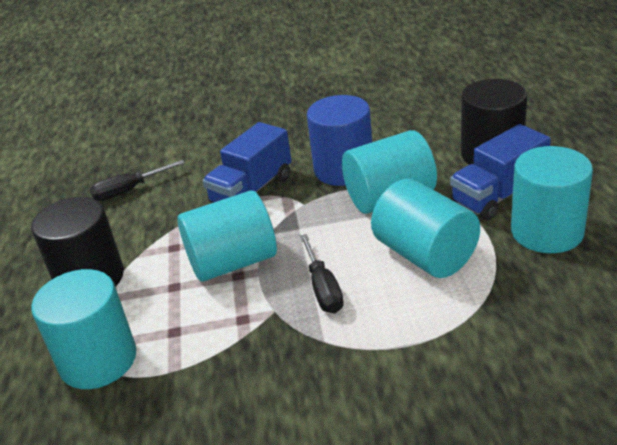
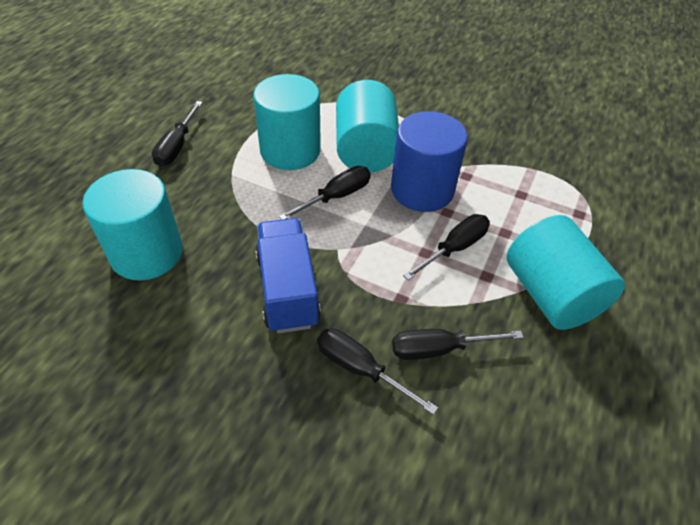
black cylinder: [31,197,124,287] [461,79,527,165] = 2 -> none = 0
black screwdriver: [90,160,185,201] [300,234,344,313] = 2 -> [152,101,203,167] [279,166,371,220] [317,328,438,415] [392,329,524,360] [403,214,490,280] = 5
blue truck: [203,122,292,203] [450,124,551,220] = 2 -> [256,218,321,333] = 1
turquoise cylinder: [31,269,136,389] [177,190,277,282] [342,130,437,214] [371,179,480,278] [511,146,593,253] = 5 -> [83,169,183,281] [253,74,321,170] [336,80,399,173] [507,215,625,330] = 4

